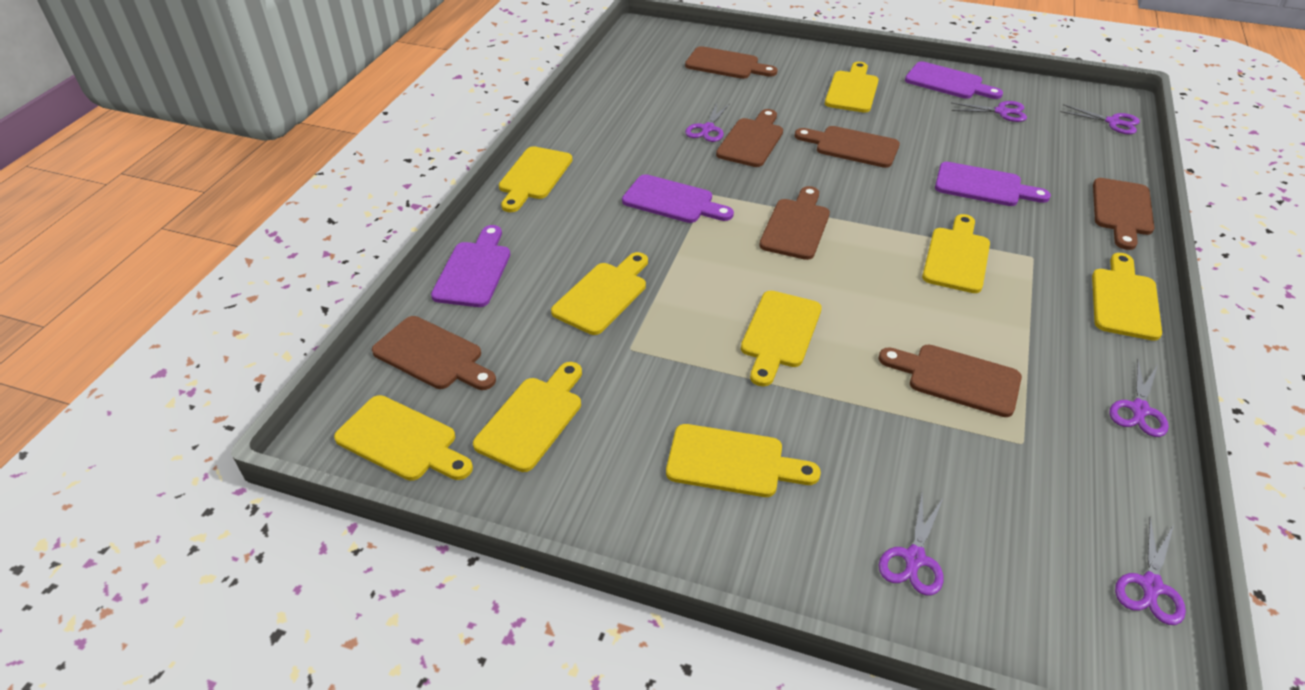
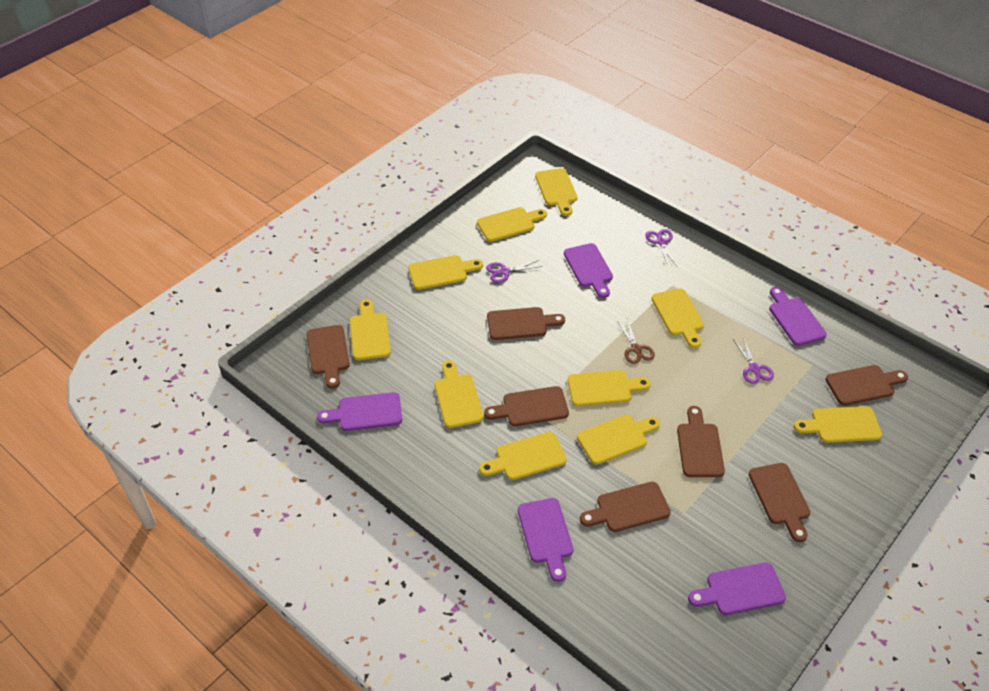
brown scissors: none = 0 -> [617,319,655,364] = 1
purple cutting board: [431,225,510,307] [622,174,734,223] [905,61,1003,99] [935,162,1051,206] = 4 -> [317,392,402,431] [518,498,573,582] [564,243,613,298] [688,562,786,615] [769,287,827,346] = 5
purple scissors: [685,103,729,142] [879,494,944,595] [952,101,1027,122] [1060,104,1140,134] [1109,360,1169,437] [1115,517,1186,625] = 6 -> [486,260,542,283] [645,229,677,267] [733,337,774,384] = 3
yellow cutting board: [334,395,473,481] [473,362,582,472] [499,146,572,212] [551,252,648,335] [666,424,821,497] [741,291,822,387] [825,62,879,113] [922,214,990,293] [1092,253,1162,341] = 9 -> [350,299,391,360] [408,255,483,290] [435,360,484,428] [477,207,547,242] [479,432,567,480] [535,168,577,216] [568,370,651,406] [577,415,660,464] [651,288,704,348] [794,406,882,443] = 10

